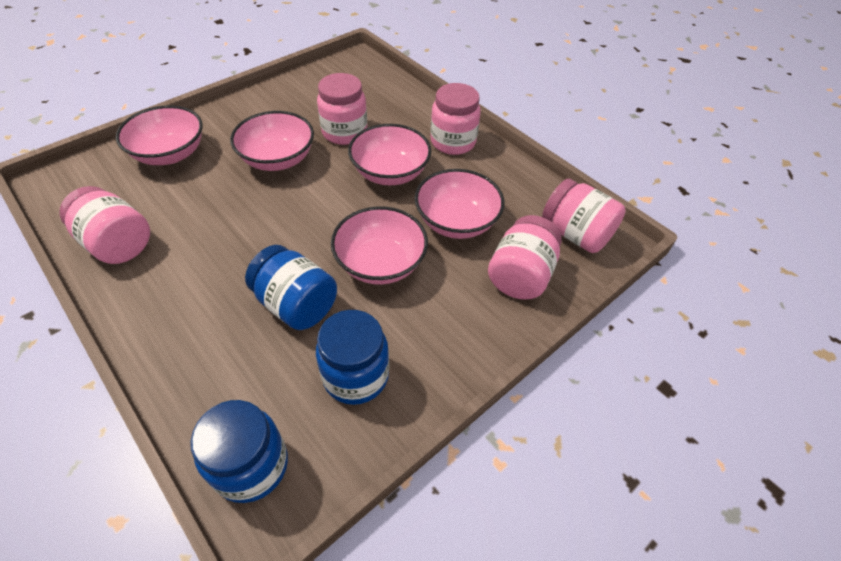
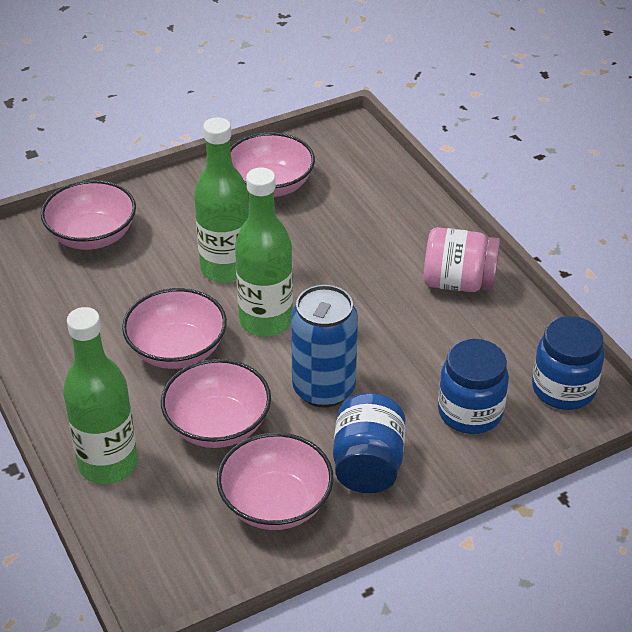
blue can: none = 0 -> [291,285,358,408] = 1
green bottle: none = 0 -> [63,307,138,484] [194,117,249,283] [235,167,293,336] = 3
pink jar: [60,186,150,264] [317,73,367,145] [430,83,481,155] [488,215,562,299] [542,179,626,253] = 5 -> [424,227,500,292] = 1

